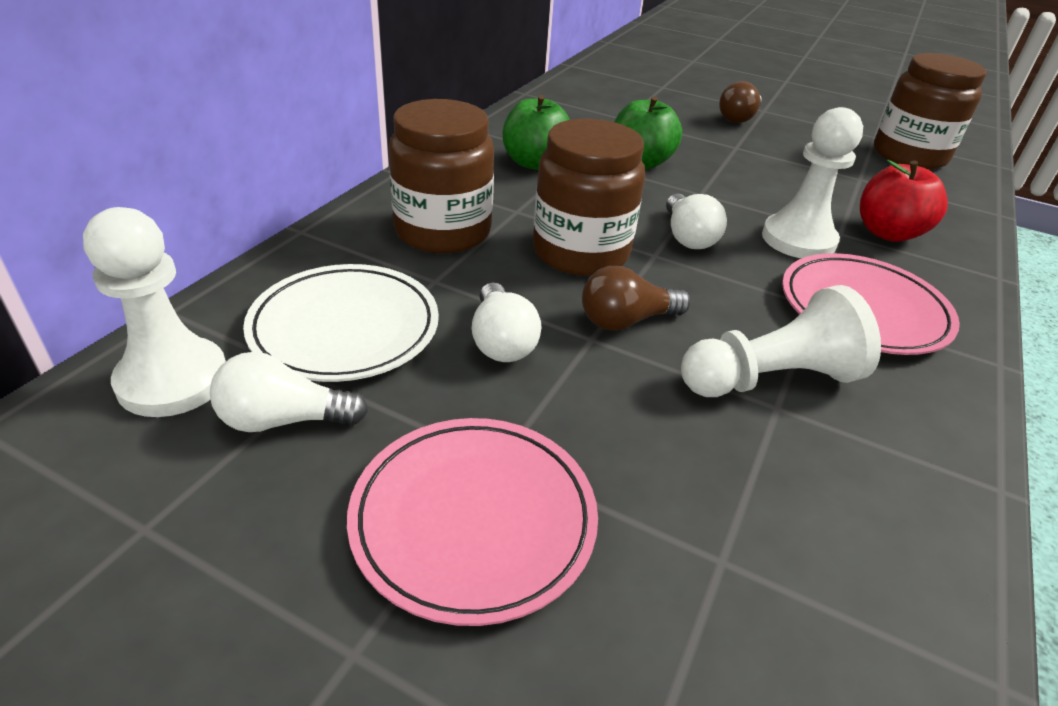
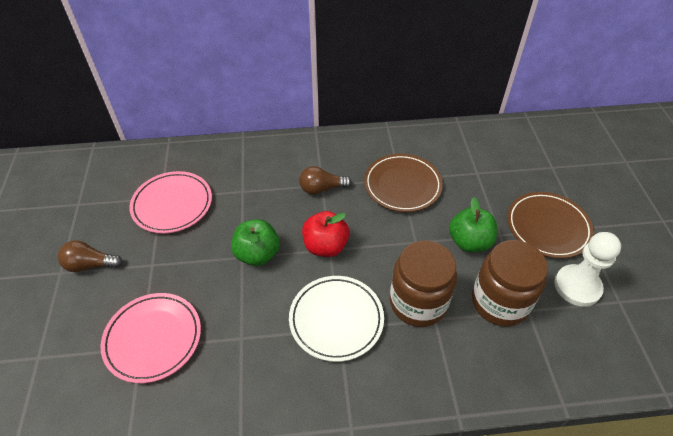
brown jar: [389,99,494,253] [533,119,645,276] [874,53,987,170] = 3 -> [390,241,457,327] [472,240,548,327] = 2
brown plate: none = 0 -> [364,154,443,212] [507,192,594,258] = 2
white light bulb: [210,352,368,432] [472,283,542,362] [666,193,727,249] = 3 -> none = 0
white pawn: [83,207,226,417] [681,285,881,397] [762,107,863,259] = 3 -> [554,232,621,307] = 1

